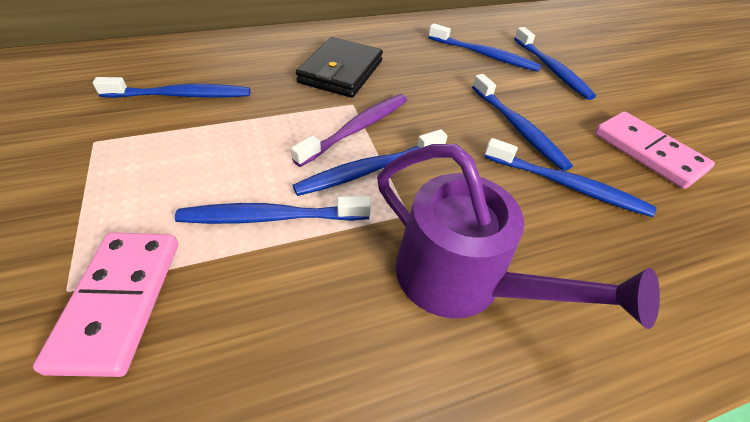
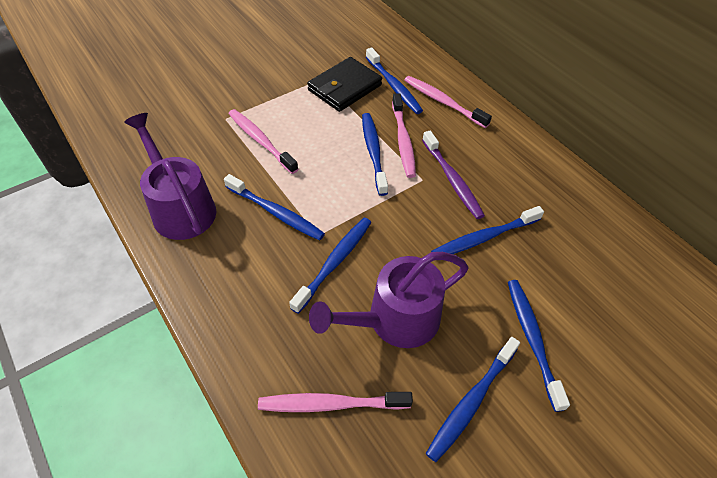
pink domino: [33,232,178,377] [595,112,715,189] = 2 -> none = 0
pink toothbrush: none = 0 -> [228,109,298,174] [258,392,413,412] [392,93,416,178] [404,76,492,128] = 4
purple watering can: [377,144,660,329] = 1 -> [124,113,216,240] [309,252,468,348] = 2

